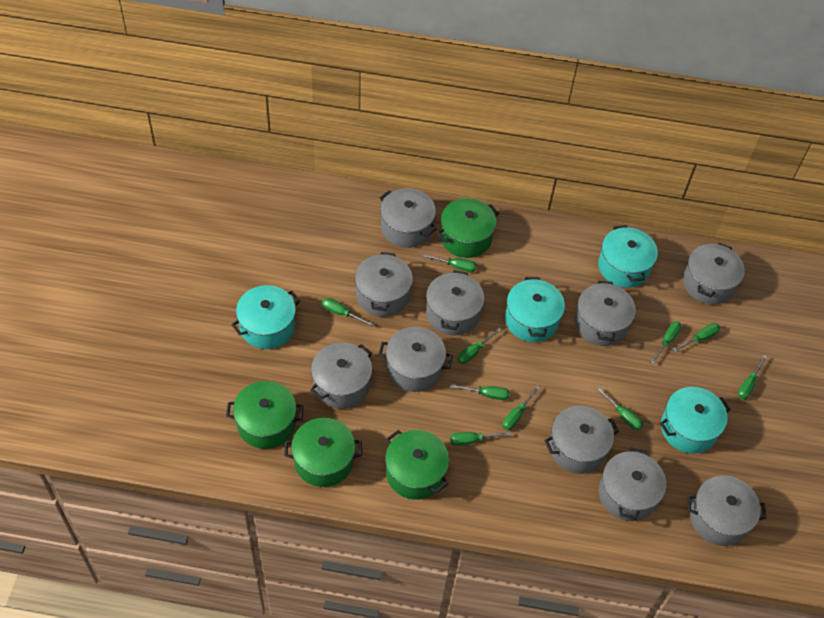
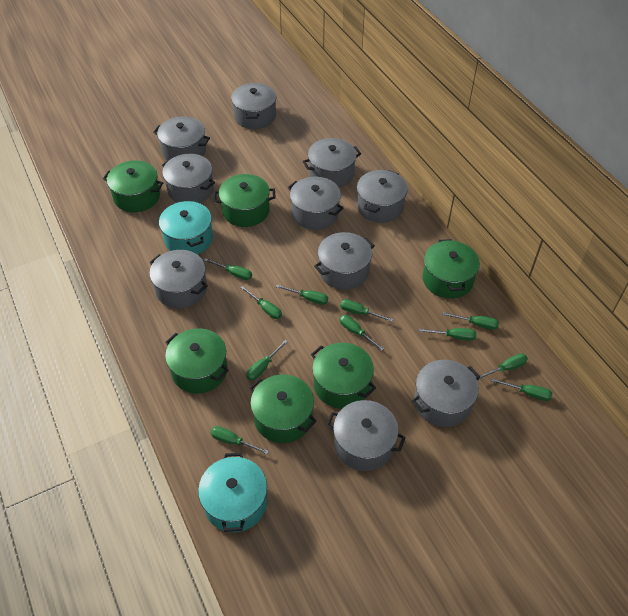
green pot: [226,381,304,449] [284,418,362,487] [385,430,449,500] [437,198,499,258] = 4 -> [103,160,163,212] [165,328,229,393] [214,174,276,227] [249,375,317,443] [311,343,376,409] [423,239,480,299] = 6
green screwdriver: [322,298,374,326] [422,254,477,272] [450,384,510,400] [450,432,511,446] [457,328,501,364] [502,386,540,430] [596,387,643,430] [651,321,682,364] [673,323,720,352] [738,355,767,399] = 10 -> [204,258,252,280] [210,426,269,454] [241,286,282,319] [246,340,288,381] [276,285,328,305] [339,315,384,351] [340,299,393,322] [419,328,476,341] [443,312,499,330] [476,353,528,380] [492,378,552,401] = 11
turquoise pot: [231,285,300,349] [505,277,565,342] [598,225,658,288] [660,387,731,454] = 4 -> [159,201,213,254] [198,453,267,532] = 2

